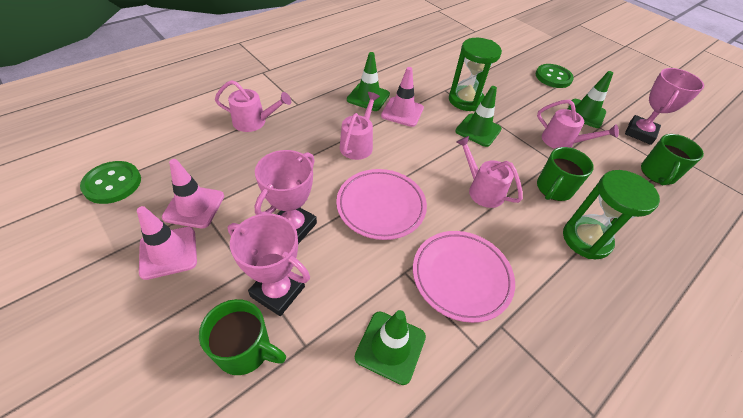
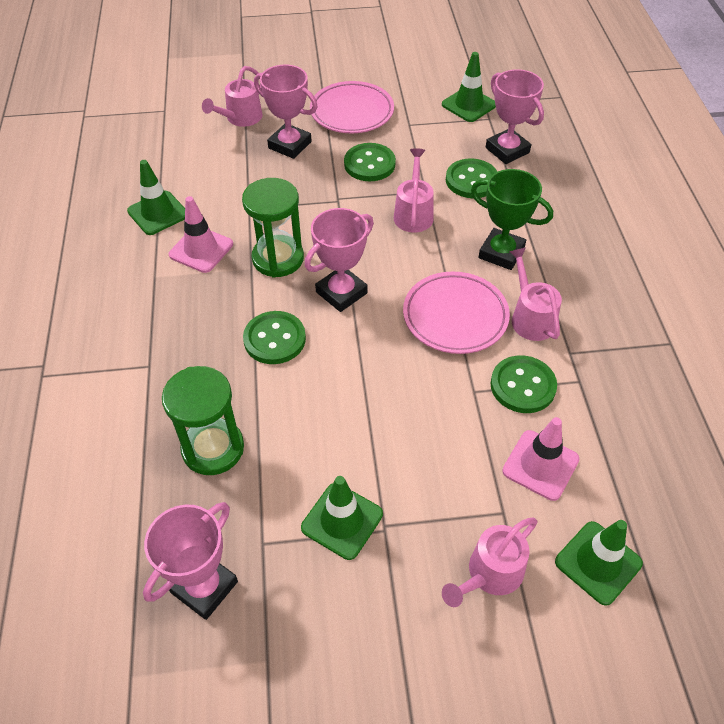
green button: [80,161,141,204] [536,64,574,88] = 2 -> [243,311,306,364] [344,143,396,181] [446,158,497,198] [491,355,557,413] = 4
green mug: [199,299,286,375] [537,147,594,201] [641,134,704,186] = 3 -> none = 0
green trophy: none = 0 -> [471,169,553,270] = 1
pink traffic cone: [137,206,197,280] [162,159,224,228] [381,67,424,127] = 3 -> [169,196,233,273] [502,417,580,501] = 2
pink trophy: [228,213,310,316] [254,150,317,244] [625,68,704,145] = 3 -> [143,502,238,620] [254,65,318,159] [305,208,374,312] [486,69,544,164] = 4

